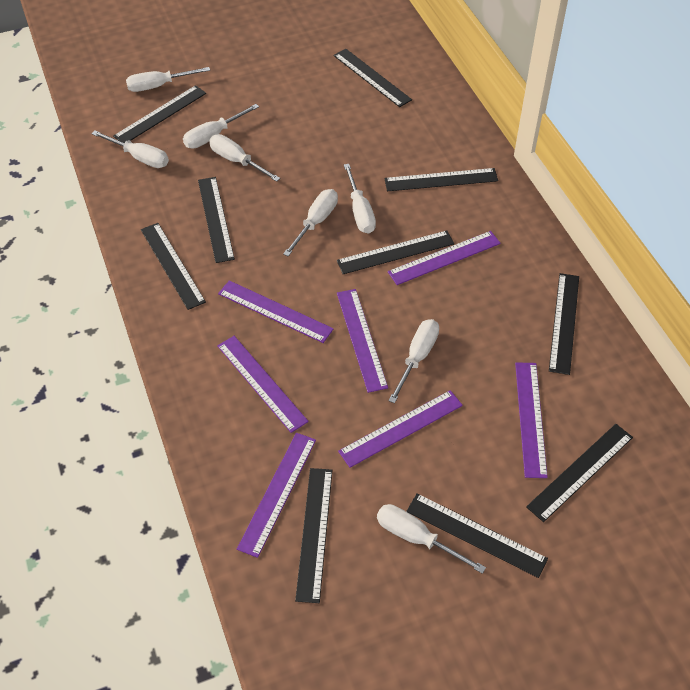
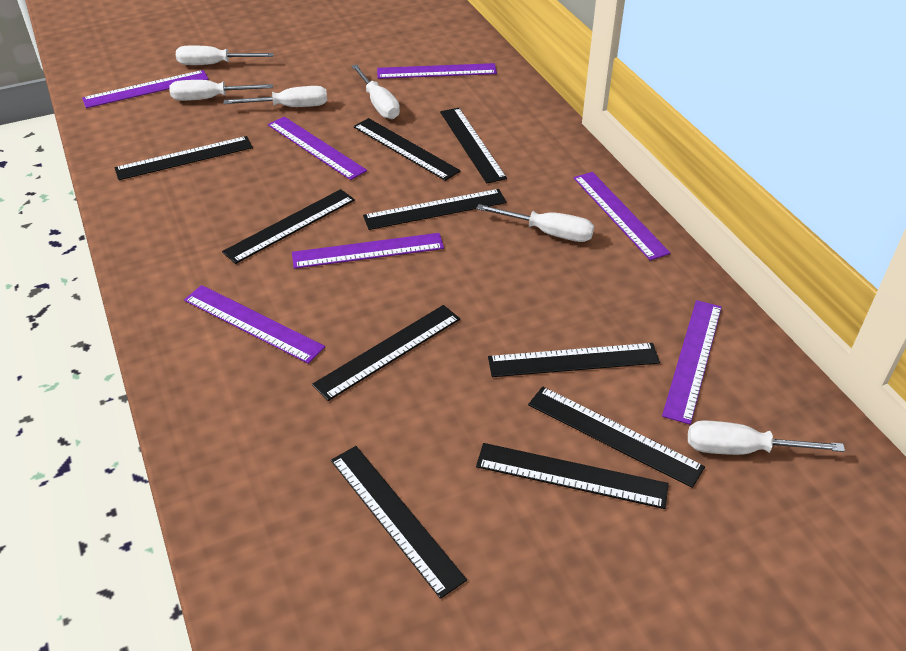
white screwdriver: [91,130,169,168] [126,67,210,92] [183,104,259,149] [209,134,280,182] [283,189,338,257] [344,164,376,234] [377,504,486,574] [388,319,439,403] = 8 -> [169,80,273,101] [176,46,274,65] [223,86,327,107] [351,64,400,119] [476,204,594,242] [688,421,845,455] = 6

